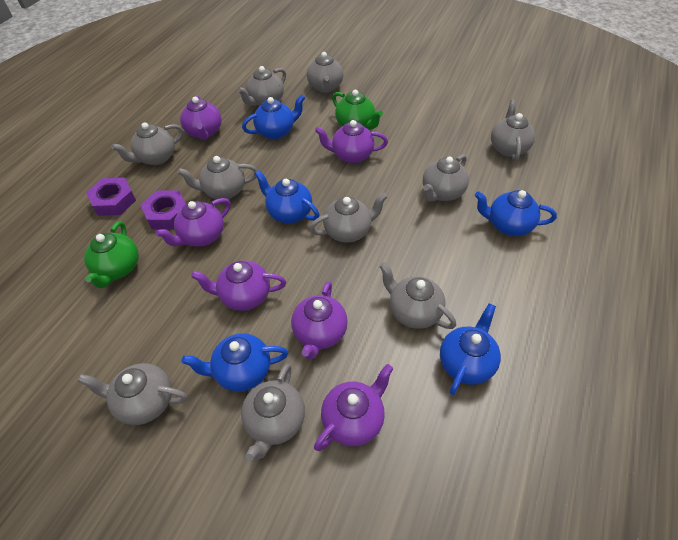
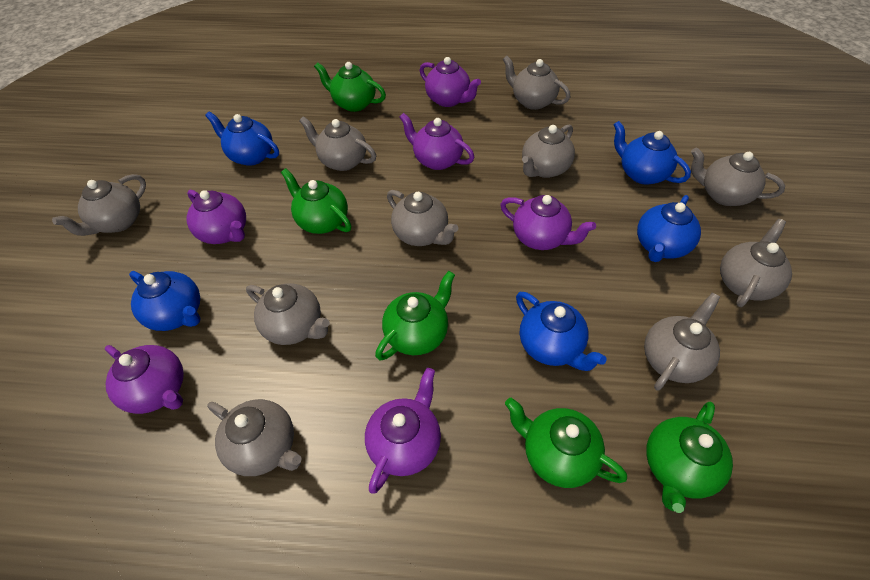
green teapot: [84,221,139,288] [332,90,383,130] = 2 -> [281,168,351,234] [314,62,386,112] [375,271,455,360] [505,398,627,488] [646,402,733,513] = 5
purple nut: [86,177,136,216] [141,191,186,229] = 2 -> none = 0

